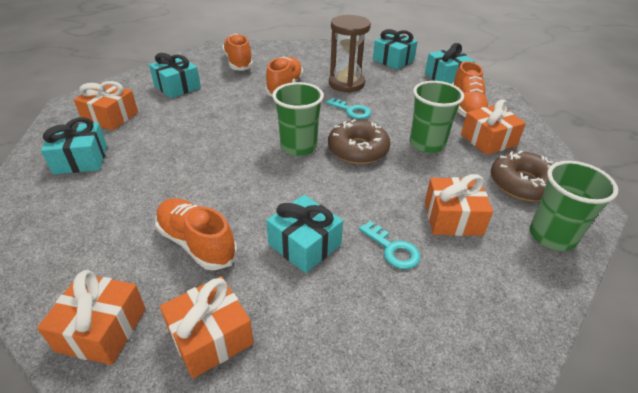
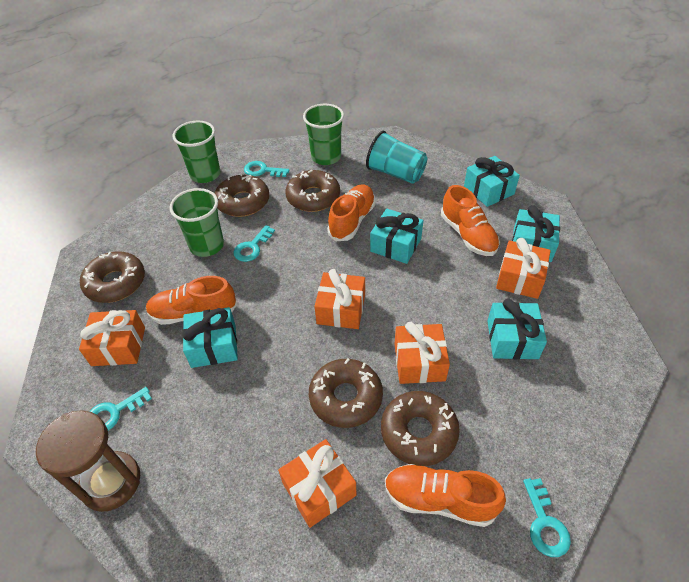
brown donut: [328,119,390,164] [491,150,554,201] = 2 -> [80,252,145,303] [215,173,269,217] [285,170,340,212] [309,358,383,428] [381,391,460,466] = 5
turquoise cup: none = 0 -> [366,131,427,184] = 1
turquoise key: [326,98,371,119] [359,221,420,269] = 2 -> [89,387,152,430] [233,225,275,262] [244,161,290,177] [523,478,571,557] = 4

